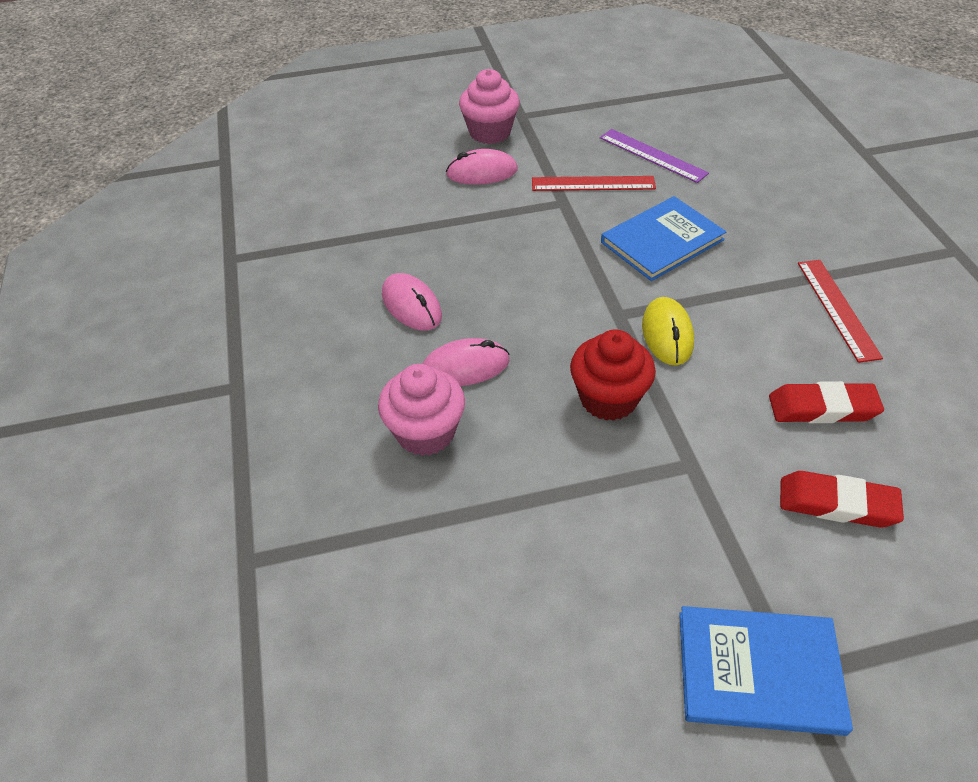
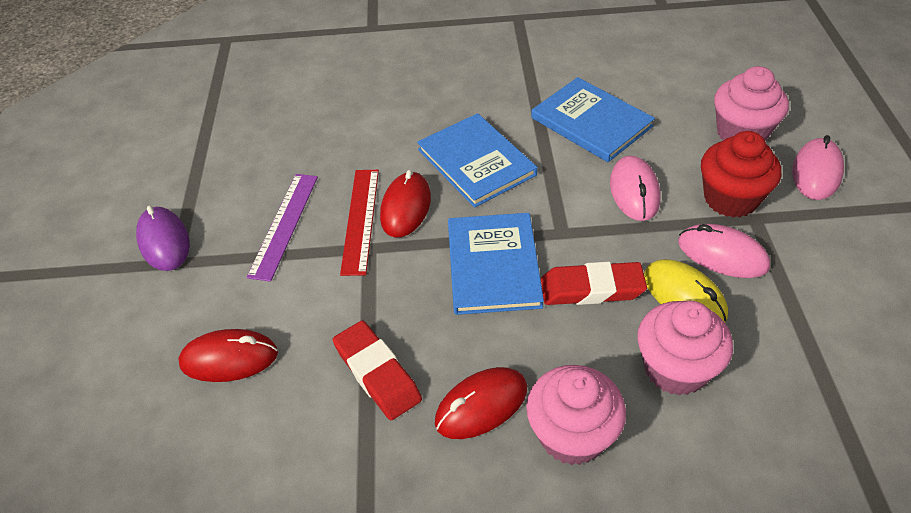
blue book: [601,196,727,281] [679,606,853,736] = 2 -> [417,113,538,208] [448,213,544,315] [531,77,655,162] = 3
pink cupcake: [378,364,465,456] [459,69,520,144] = 2 -> [526,365,626,465] [637,301,733,396] [714,66,789,141] = 3
purple mouse: none = 0 -> [136,206,190,271] = 1
red mouse: none = 0 -> [178,329,278,382] [380,170,431,237] [435,367,527,439] = 3
red ruler: [532,176,656,191] [798,260,883,363] = 2 -> [340,170,379,276] = 1

